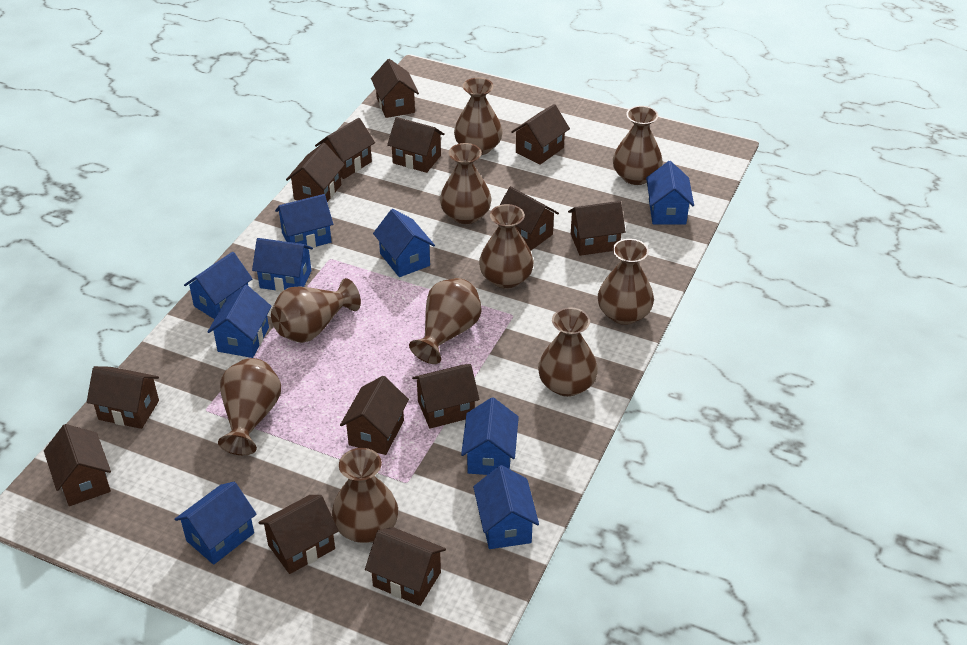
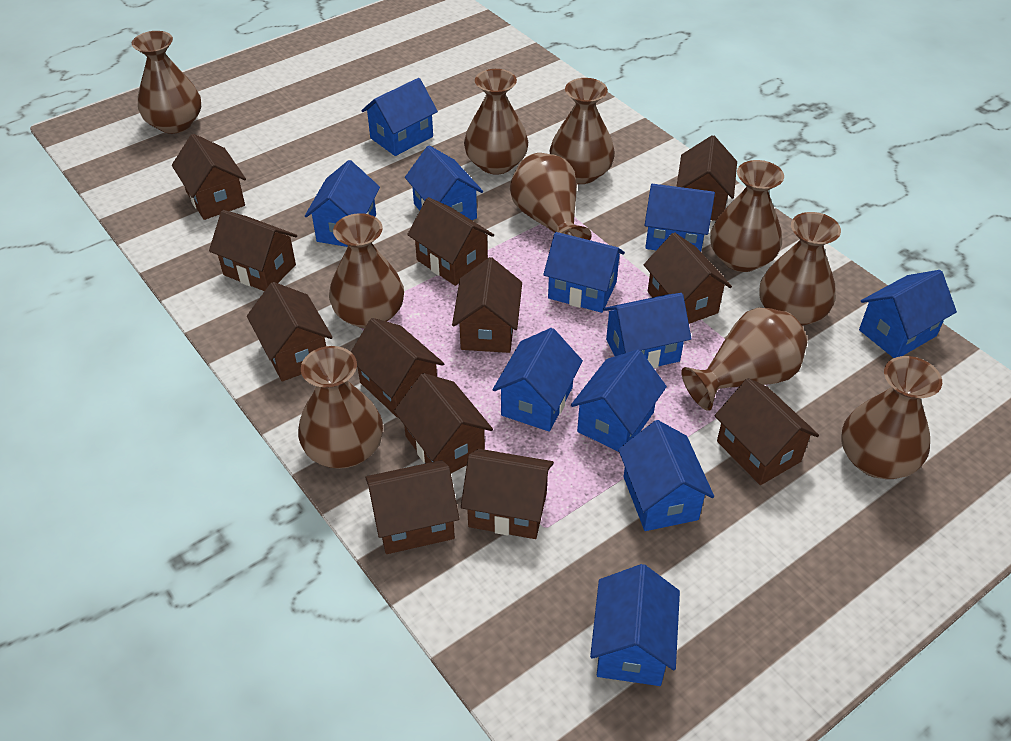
blue house: [174,482,257,565] [184,252,253,319] [208,285,272,358] [252,238,313,292] [275,194,333,248] [373,209,435,277] [461,397,519,475] [473,465,539,549] [646,161,694,224] = 9 -> [305,160,380,247] [361,78,438,156] [405,145,483,220] [492,328,583,432] [543,232,625,313] [571,350,667,452] [590,564,680,686] [603,293,691,368] [618,420,714,531] [645,184,715,252] [859,270,957,358] = 11
brown house: [44,424,111,506] [87,366,159,429] [258,495,339,574] [286,143,345,202] [315,118,375,179] [340,376,409,455] [365,527,446,606] [371,59,419,118] [387,117,445,173] [412,364,479,429] [500,186,559,251] [511,104,570,165] [568,201,626,256] = 13 -> [172,134,246,220] [209,210,297,291] [247,282,333,381] [351,318,444,418] [365,460,459,554] [394,373,493,473] [407,197,494,286] [452,257,522,353] [461,449,554,539] [644,232,732,324] [676,135,737,221] [715,378,819,485] = 12

